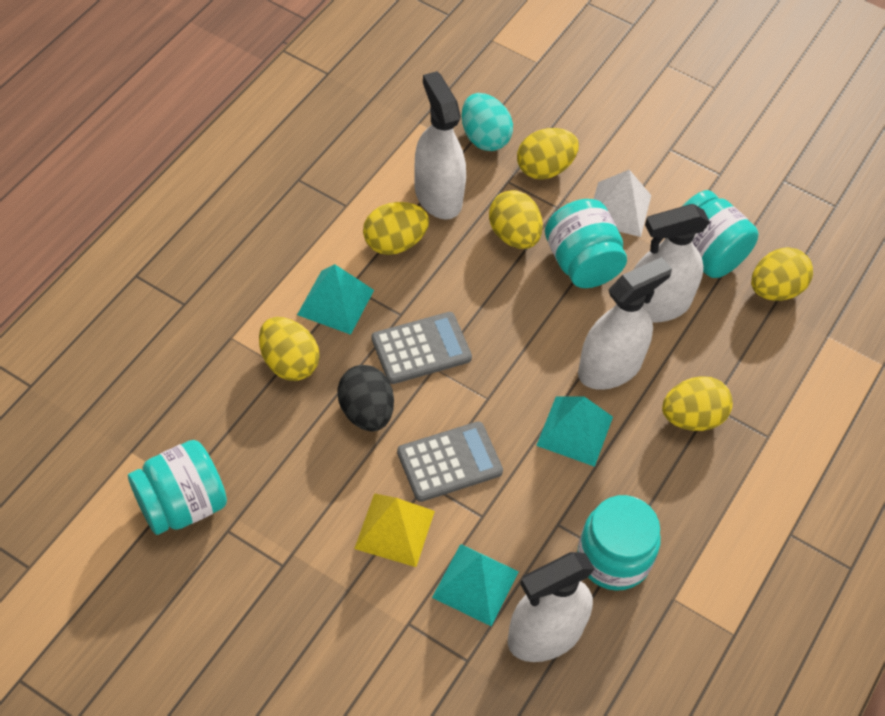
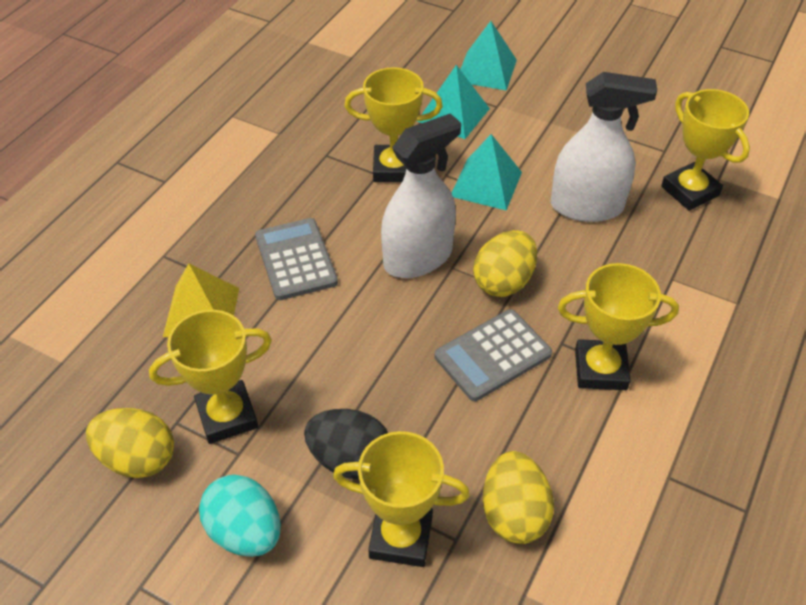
turquoise jar: [128,440,227,535] [545,199,627,288] [578,495,661,591] [683,190,758,278] = 4 -> none = 0
white pyramid: [594,170,651,237] = 1 -> none = 0
white spray bottle: [414,71,466,220] [508,552,595,662] [578,257,672,390] [634,204,710,323] = 4 -> [381,113,461,278] [551,72,657,222] = 2
yellow egg: [259,317,320,381] [363,202,429,255] [489,190,543,249] [517,128,579,180] [662,376,733,431] [751,247,813,301] = 6 -> [86,408,174,478] [473,230,537,297] [483,451,554,544] = 3
yellow trophy: none = 0 -> [149,310,272,444] [333,431,470,567] [344,67,443,182] [558,263,679,390] [661,89,750,211] = 5

